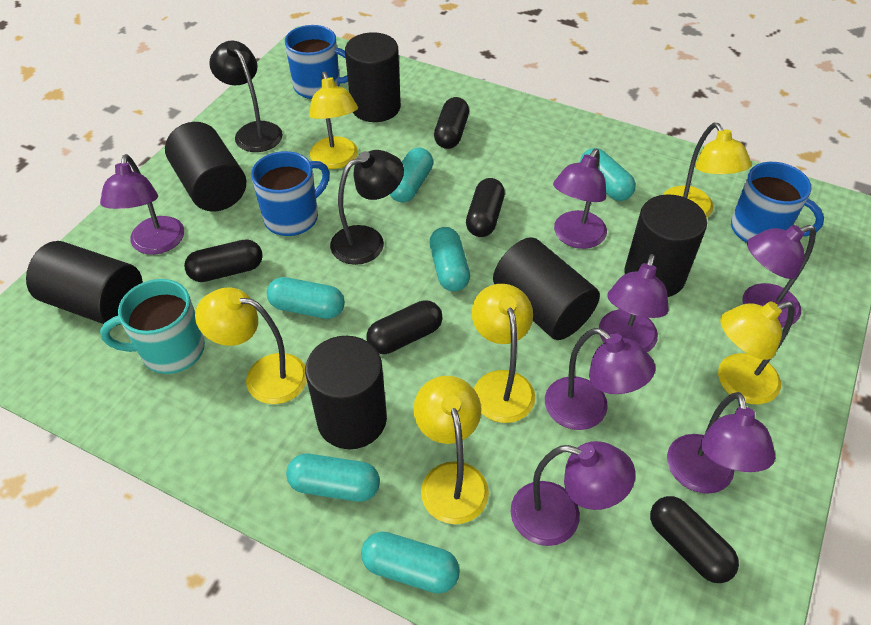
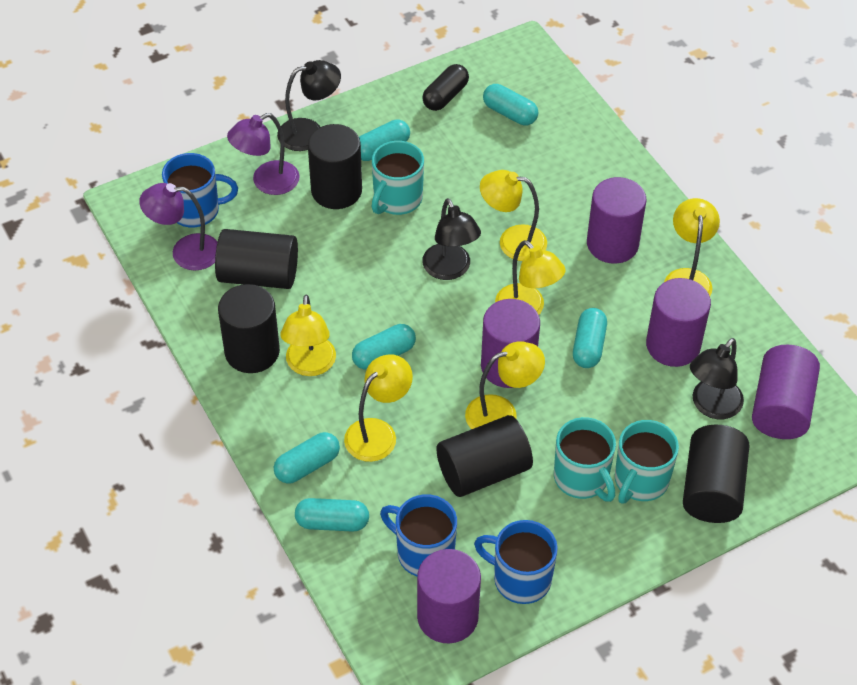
black capsule: [184,239,263,282] [366,300,442,354] [434,97,469,149] [466,178,505,237] [650,496,739,583] = 5 -> [422,64,469,111] = 1
black cylinder: [26,241,143,326] [165,122,246,211] [305,336,387,449] [345,32,401,122] [493,237,600,340] [624,194,707,297] = 6 -> [215,229,298,289] [218,284,280,373] [308,124,362,209] [437,415,533,497] [683,425,750,523] = 5
black lamp: [209,41,283,152] [330,150,404,265] = 2 -> [277,60,341,151] [422,198,481,280] [690,338,744,419] = 3
purple cylinder: none = 0 -> [417,549,481,644] [481,299,540,388] [587,177,646,264] [646,278,711,367] [752,345,820,439] = 5
purple lamp: [100,154,184,255] [510,441,636,546] [545,328,655,430] [553,149,607,249] [599,254,669,352] [667,392,775,494] [742,225,816,328] = 7 -> [139,183,218,270] [227,113,300,195] = 2
turquoise mug: [100,279,205,374] = 1 -> [372,141,424,215] [554,417,616,502] [615,420,679,504] = 3

